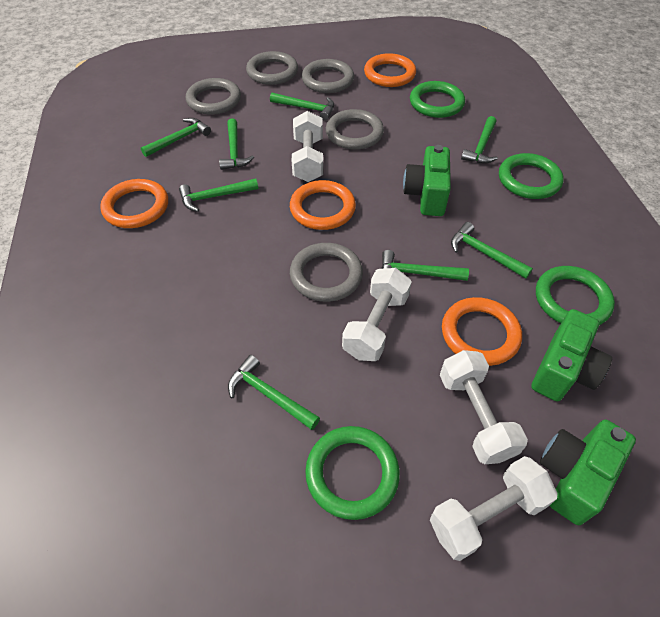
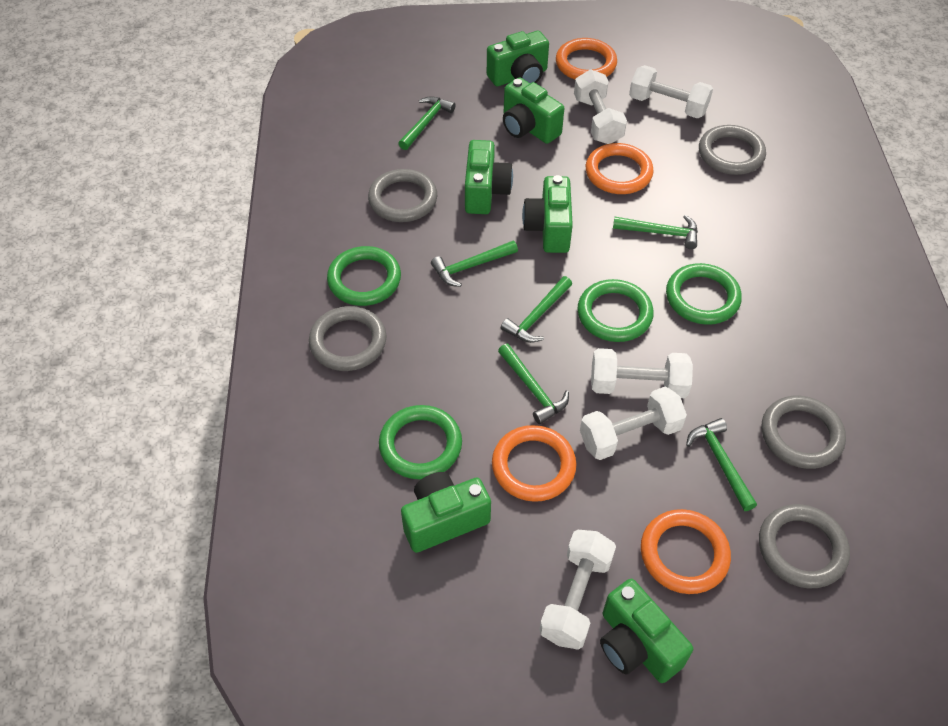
green camera: [403,145,451,216] [531,309,612,401] [540,420,636,525] = 3 -> [401,472,491,553] [465,140,513,214] [487,31,549,86] [503,77,564,144] [522,175,573,253] [600,579,693,683] = 6
green hammer: [141,118,211,157] [179,178,258,212] [219,118,254,170] [228,355,320,430] [270,93,334,121] [381,250,469,281] [451,222,533,279] [461,116,498,164] = 8 -> [398,96,455,150] [431,241,518,287] [498,344,569,424] [501,276,572,343] [613,215,698,249] [686,418,757,511] = 6
white dumbbell: [292,111,323,182] [342,268,412,361] [430,456,558,561] [440,350,528,464] = 4 -> [539,530,616,650] [574,70,627,144] [580,387,687,460] [591,348,693,398] [629,65,713,118] = 5

